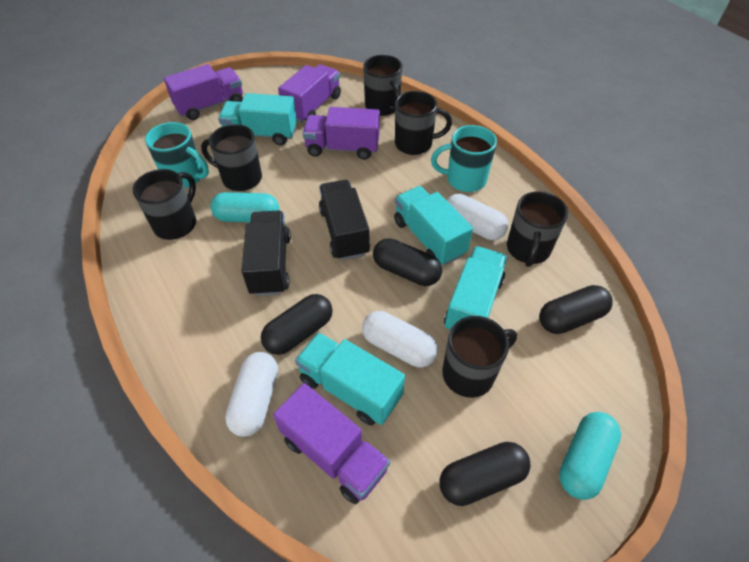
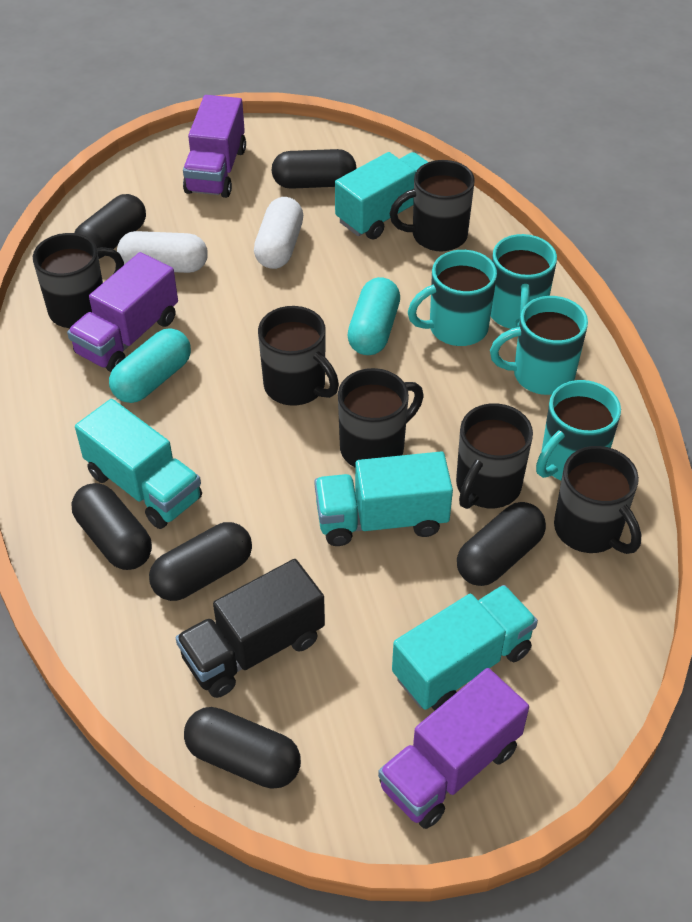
black capsule: [261,294,333,355] [373,238,442,286] [440,442,531,506] [539,285,613,334] = 4 -> [71,483,152,570] [74,194,146,259] [149,522,252,601] [184,707,301,789] [271,149,357,189] [457,502,546,586] = 6
black truck: [241,211,291,296] [319,180,370,261] = 2 -> [176,559,325,698] = 1
purple truck: [164,64,243,120] [273,383,390,504] [278,64,341,123] [303,107,380,160] = 4 -> [67,252,178,372] [183,95,246,198] [378,668,529,829] = 3
turquoise mug: [145,122,209,188] [431,125,497,192] = 2 -> [408,250,497,346] [490,296,588,395] [491,234,557,329] [536,380,621,480] = 4
white capsule: [225,352,278,437] [362,311,438,367] [446,194,508,240] = 3 -> [117,231,208,273] [254,197,303,269] = 2

